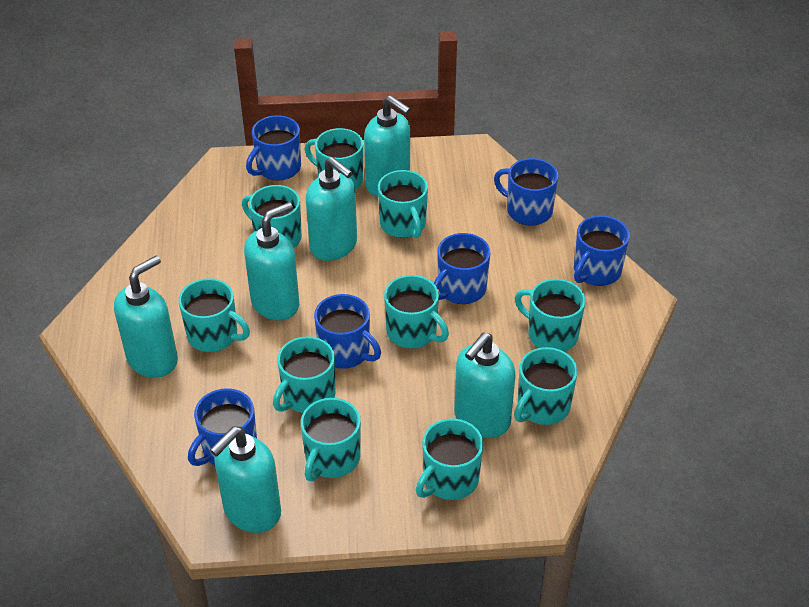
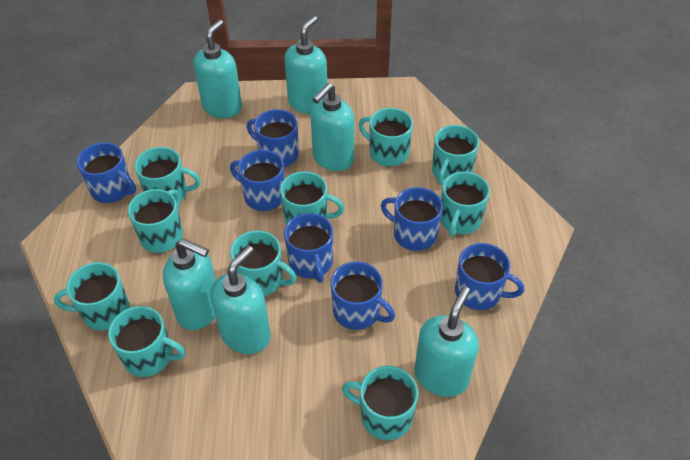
blue mug: [188,388,257,466] [246,115,301,180] [314,294,381,369] [434,233,491,304] [494,158,558,226] [574,215,630,286] = 6 -> [77,142,136,203] [230,150,285,211] [247,109,299,167] [284,213,333,283] [331,262,395,330] [381,187,443,251] [455,243,524,310] = 7

